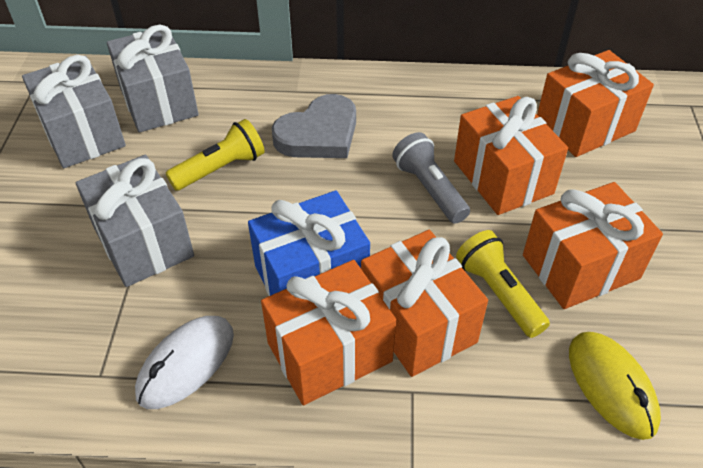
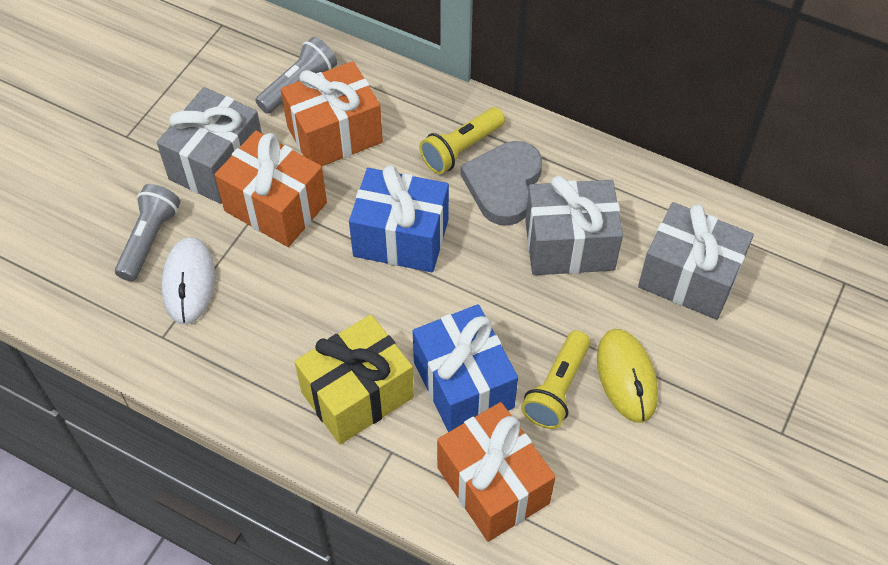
blue gift: [248,190,370,296] = 1 -> [349,165,449,272] [413,304,518,432] = 2
grey flashlight: [392,132,470,224] = 1 -> [115,184,180,281] [255,37,337,114] = 2
orange gift: [261,260,396,405] [361,230,488,377] [454,96,568,215] [523,182,663,309] [537,50,654,157] = 5 -> [215,131,327,247] [281,61,383,166] [437,402,556,542] = 3
yellow gift: none = 0 -> [294,314,414,444] = 1

